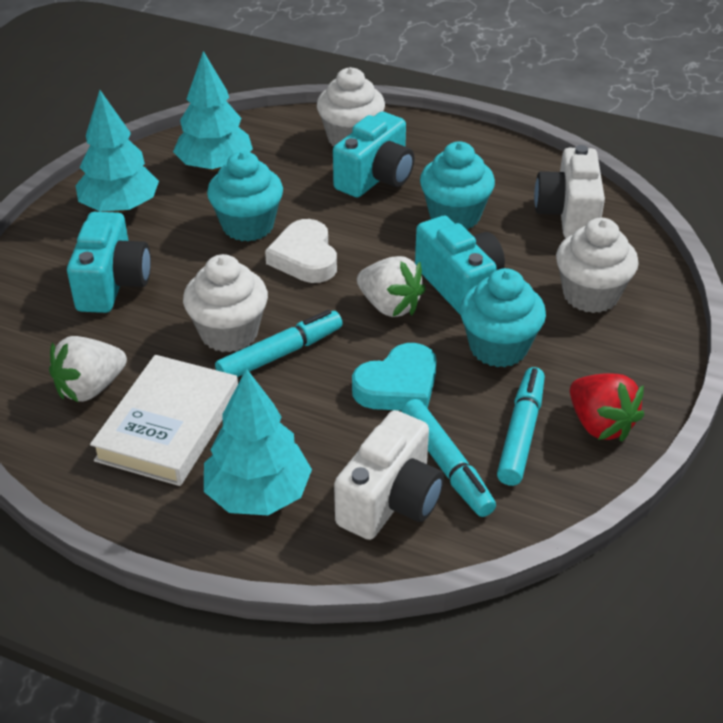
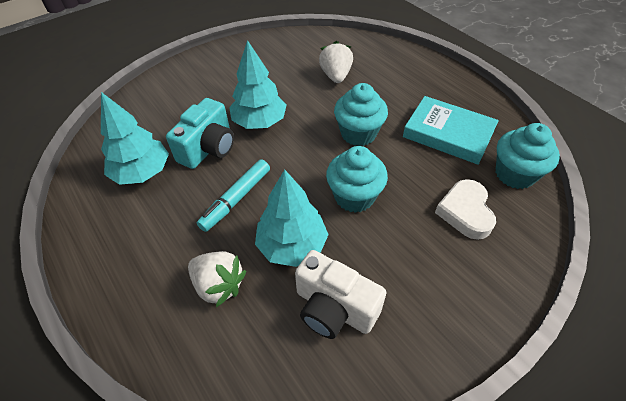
red strawberry: [570,373,644,442] = 1 -> none = 0
turquoise book: none = 0 -> [403,96,499,165] = 1
turquoise camera: [67,212,151,313] [333,112,414,197] [415,216,505,314] = 3 -> [166,98,234,169] = 1
turquoise heart: [352,343,437,411] = 1 -> none = 0
turquoise marker: [215,310,343,377] [401,399,496,517] [497,367,545,486] = 3 -> [197,159,270,232] = 1
white book: [90,355,238,486] = 1 -> none = 0
white camera: [334,410,444,540] [534,145,605,238] = 2 -> [295,250,386,339] = 1
white cupcake: [183,254,268,353] [317,67,385,146] [556,218,639,313] = 3 -> none = 0

